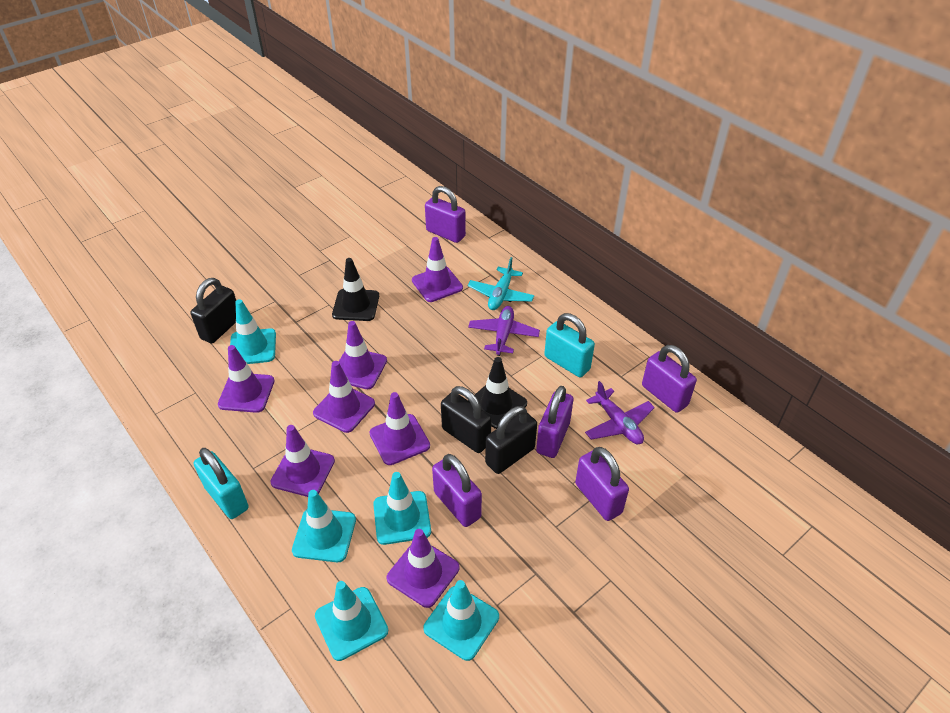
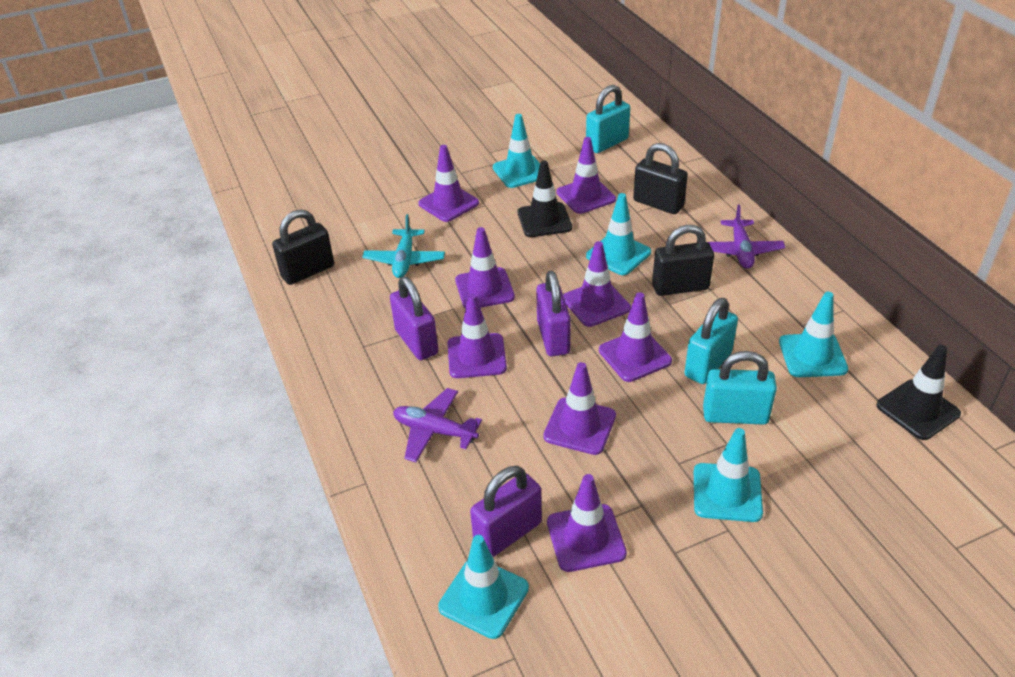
purple padlock: [425,186,466,243] [432,454,482,527] [536,386,573,458] [575,447,629,521] [642,345,697,413] = 5 -> [390,276,438,360] [470,466,542,557] [536,270,571,356] = 3
purple traffic cone: [218,345,275,413] [270,425,335,497] [313,361,375,433] [339,321,387,389] [369,392,430,465] [386,529,459,608] [412,237,463,302] = 7 -> [418,145,479,222] [447,293,507,378] [455,227,515,308] [543,362,616,455] [547,474,627,572] [557,137,616,214] [563,241,631,327] [599,292,672,382] = 8
turquoise padlock: [193,448,249,519] [544,313,595,377] = 2 -> [586,85,630,153] [685,298,738,384] [703,351,777,425] = 3

